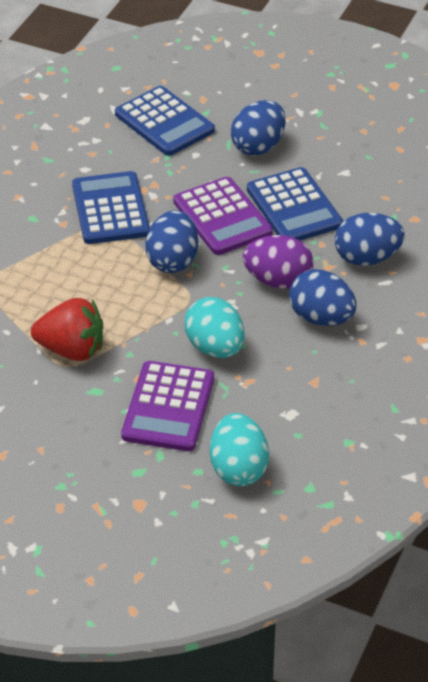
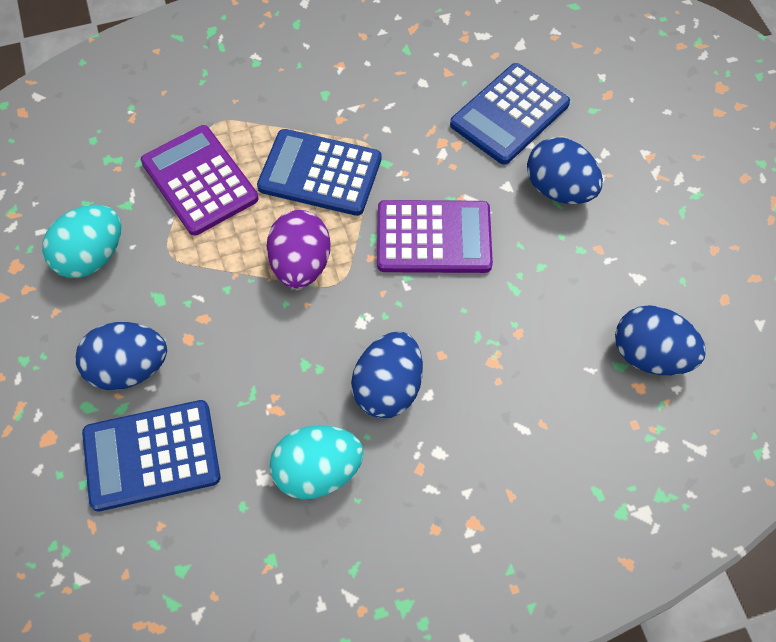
red strawberry: [31,298,103,361] = 1 -> none = 0

